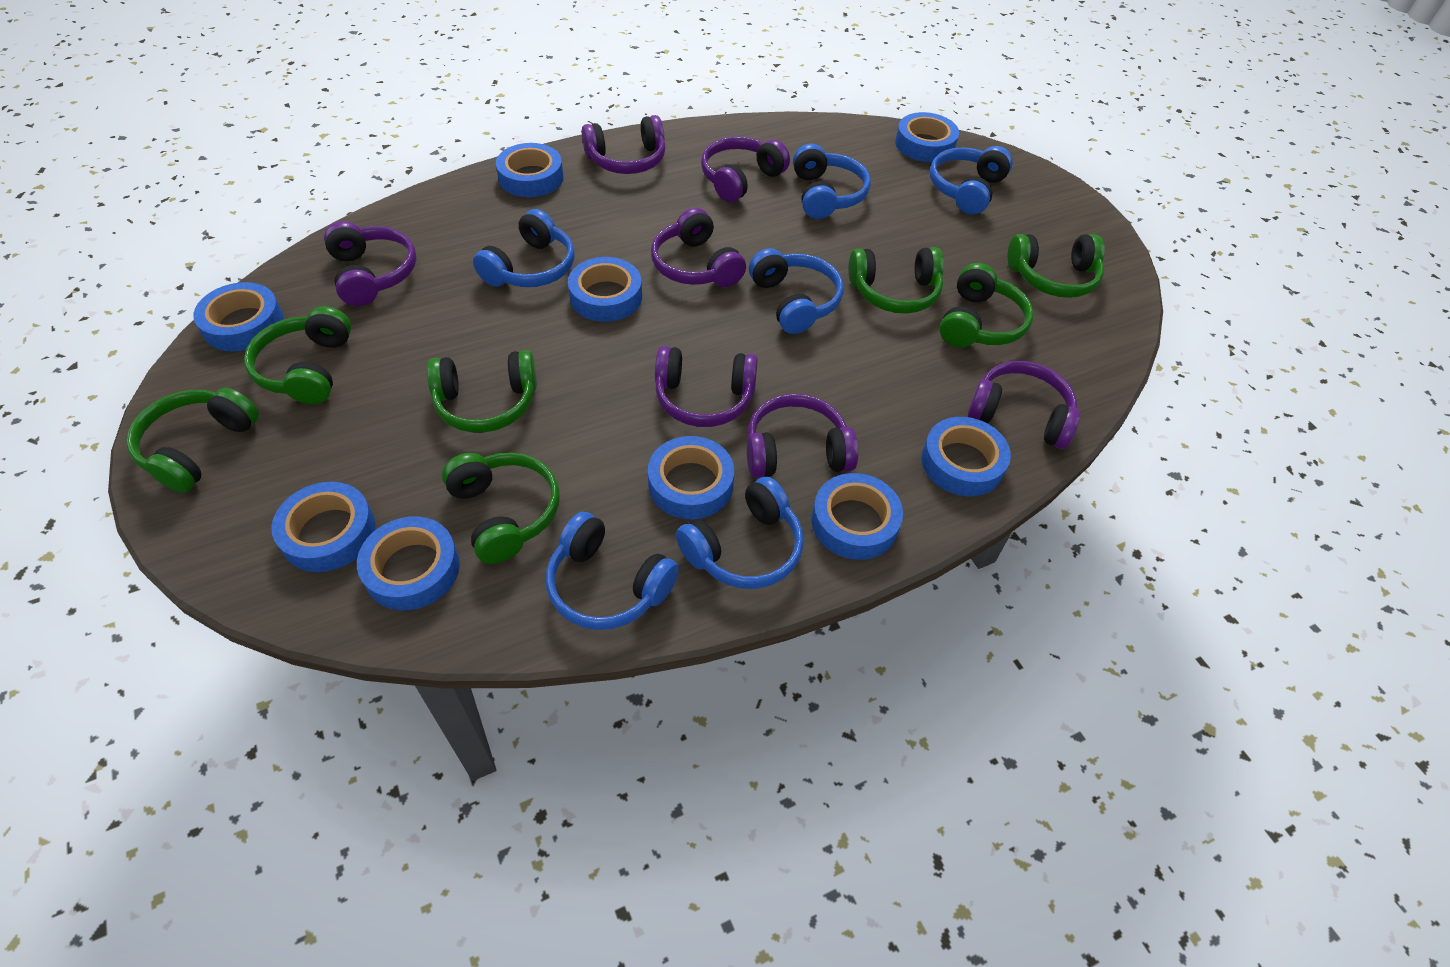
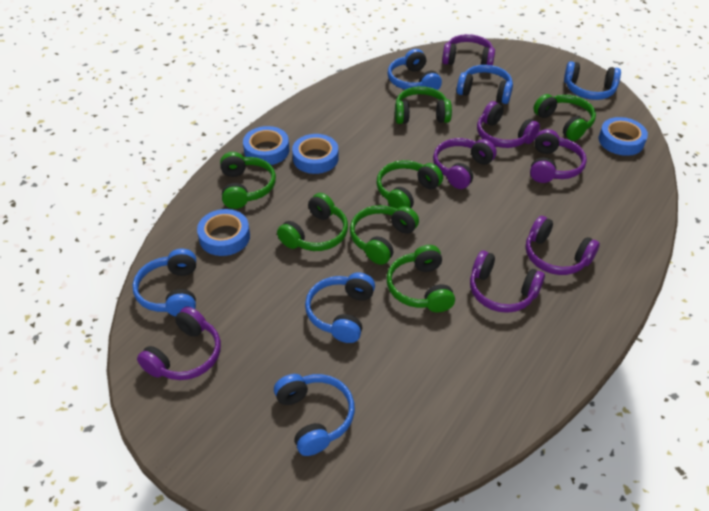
blue tape: [193,282,284,352] [271,482,376,572] [357,516,460,610] [496,143,563,197] [568,257,642,322] [648,436,734,519] [812,473,903,560] [895,112,959,162] [922,417,1011,496] = 9 -> [197,209,250,256] [243,126,289,165] [292,134,338,174] [599,117,648,156] = 4

